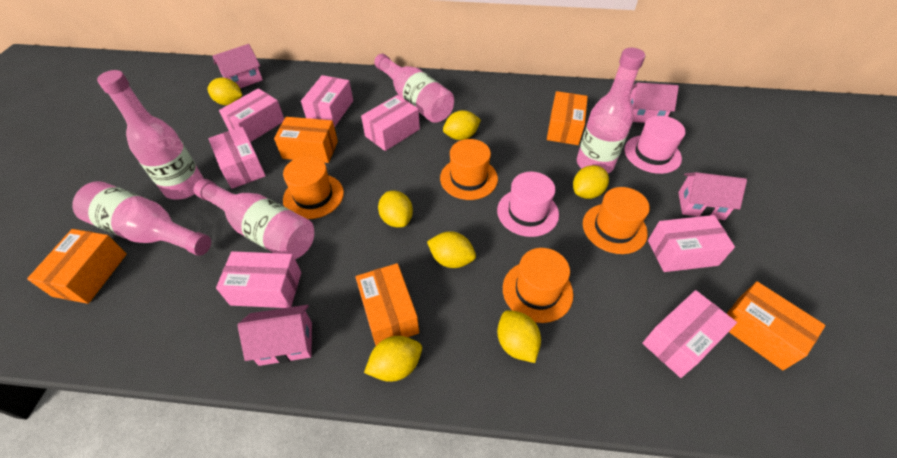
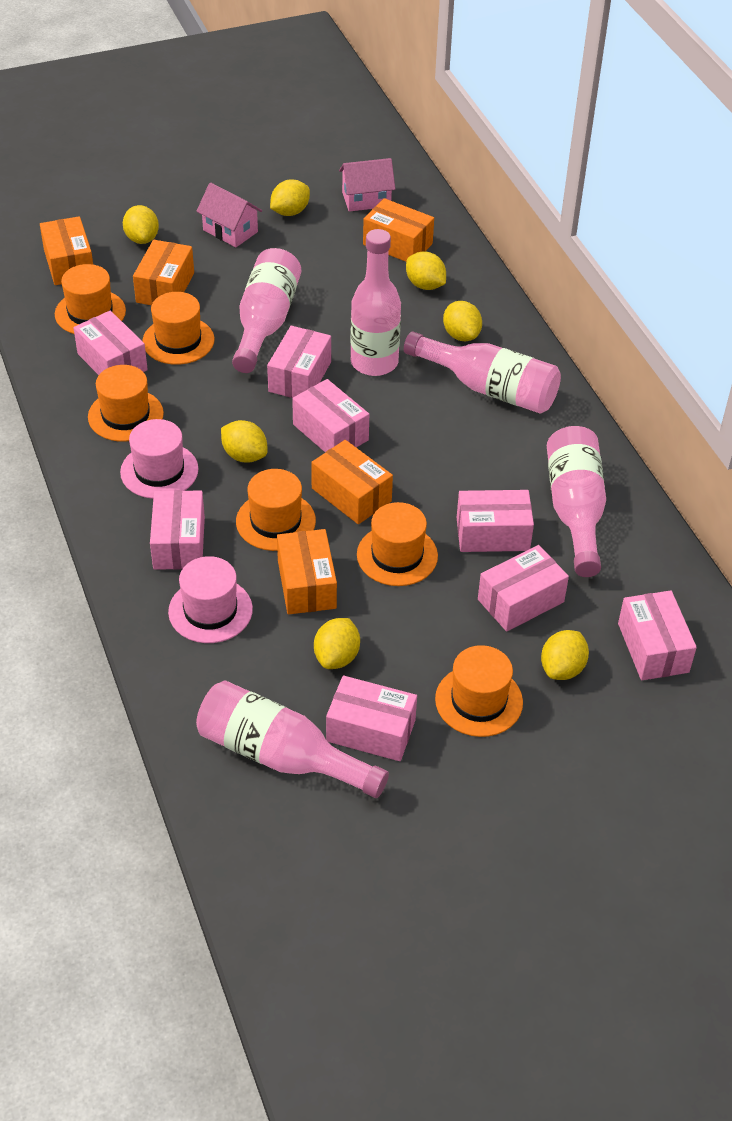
orange hat: [283,156,344,219] [440,139,498,200] [503,248,573,323] [583,187,650,254] = 4 -> [55,264,126,334] [88,365,164,442] [143,292,214,365] [236,469,316,551] [357,502,438,586] [435,645,523,737] = 6
pink box: [208,127,266,189] [216,251,301,308] [219,88,284,142] [301,75,353,127] [361,95,420,151] [642,290,737,378] [648,215,735,272] = 7 -> [73,311,148,375] [150,490,205,570] [267,326,331,398] [292,379,369,452] [326,676,417,761] [457,490,534,552] [478,545,569,632] [618,590,697,680] = 8
pink house: [213,44,263,88] [238,305,312,366] [630,83,679,123] [678,172,747,220] = 4 -> [196,183,262,247] [339,158,395,212] = 2

